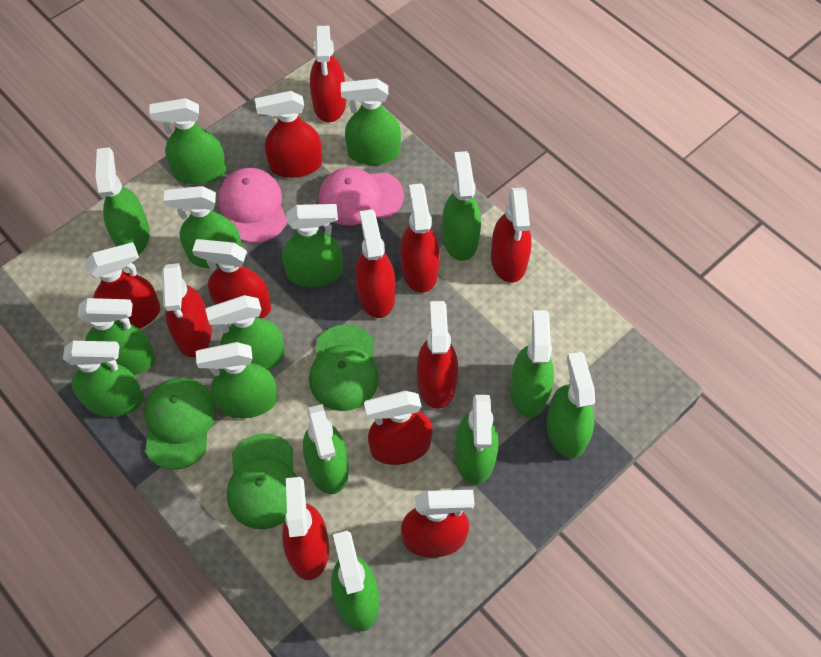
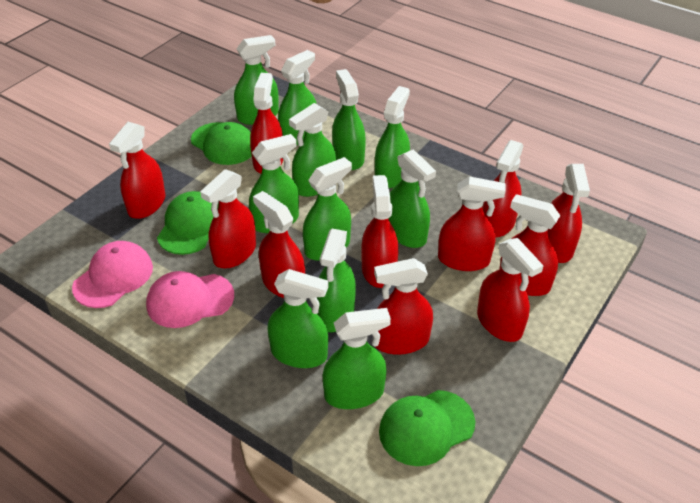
green spray bottle: [63,341,144,417] [77,298,156,375] [96,147,150,255] [149,98,227,185] [163,186,242,269] [196,342,278,418] [205,295,285,370] [282,204,343,287] [303,404,349,494] [331,531,379,631] [341,78,401,165] [442,151,481,261] [455,395,498,485] [510,310,554,418] [547,352,595,458] = 15 -> [234,35,279,125] [249,134,299,233] [267,269,329,368] [278,50,316,145] [289,103,336,197] [303,157,352,261] [316,229,356,332] [323,308,391,409] [332,69,366,170] [375,86,410,188] [388,149,436,248] = 11
red spray bottle: [85,242,160,329] [162,263,212,357] [192,239,271,318] [255,91,322,178] [282,477,329,580] [310,26,346,122] [355,209,395,318] [364,391,433,465] [400,183,440,293] [401,490,475,557] [417,301,458,409] [491,188,532,283] = 12 -> [109,122,165,219] [200,169,256,268] [250,73,283,174] [253,191,305,298] [361,175,398,288] [374,258,433,355] [438,176,506,271] [477,238,544,342] [483,140,523,238] [499,194,560,296] [548,164,590,263] = 11

